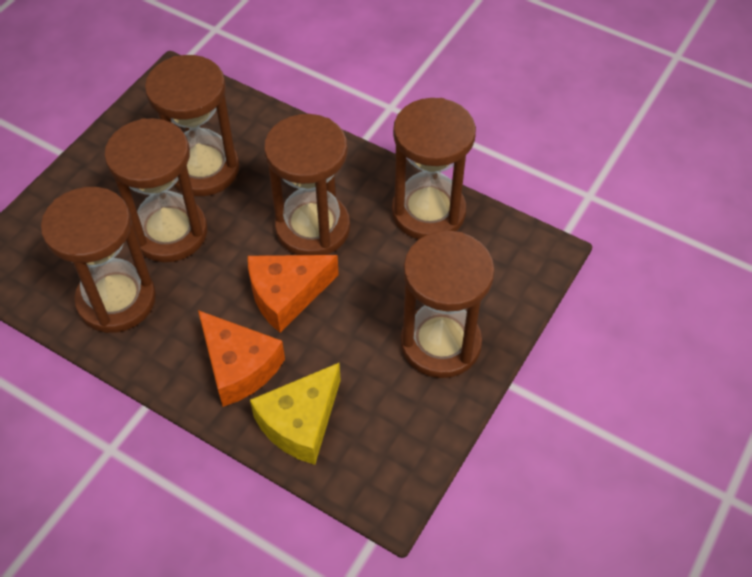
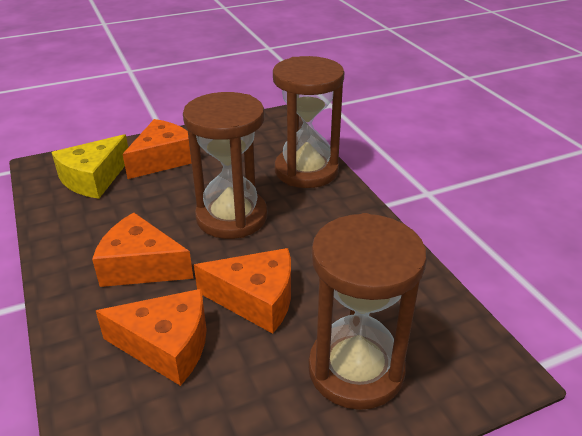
brown hourglass: [41,187,156,333] [104,118,207,262] [145,55,239,196] [264,114,350,255] [392,98,476,239] [400,231,495,378] = 6 -> [183,92,267,239] [273,56,345,188] [308,213,427,410] = 3
orange cheese: [198,310,285,407] [248,255,339,333] = 2 -> [92,212,193,287] [96,289,207,386] [123,119,192,179] [194,248,291,334] = 4

